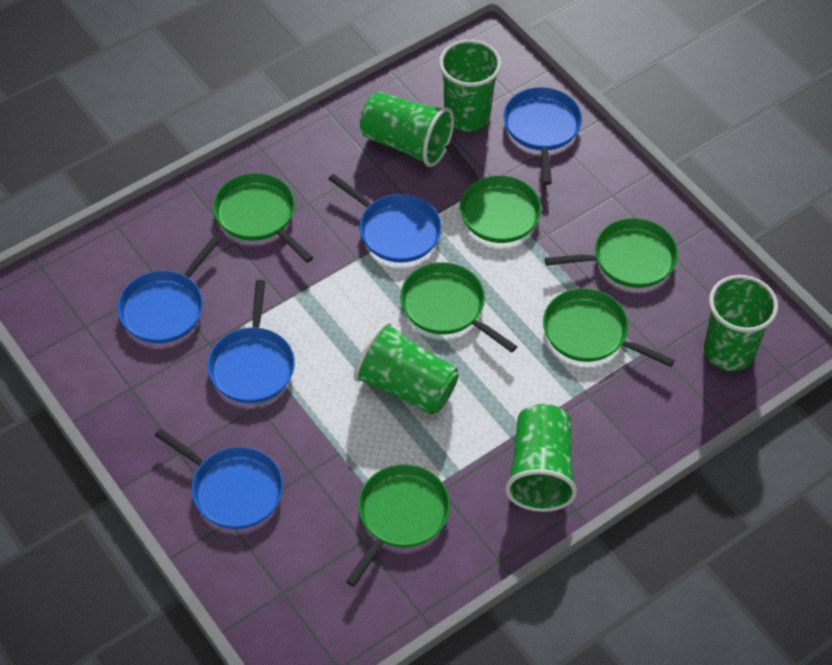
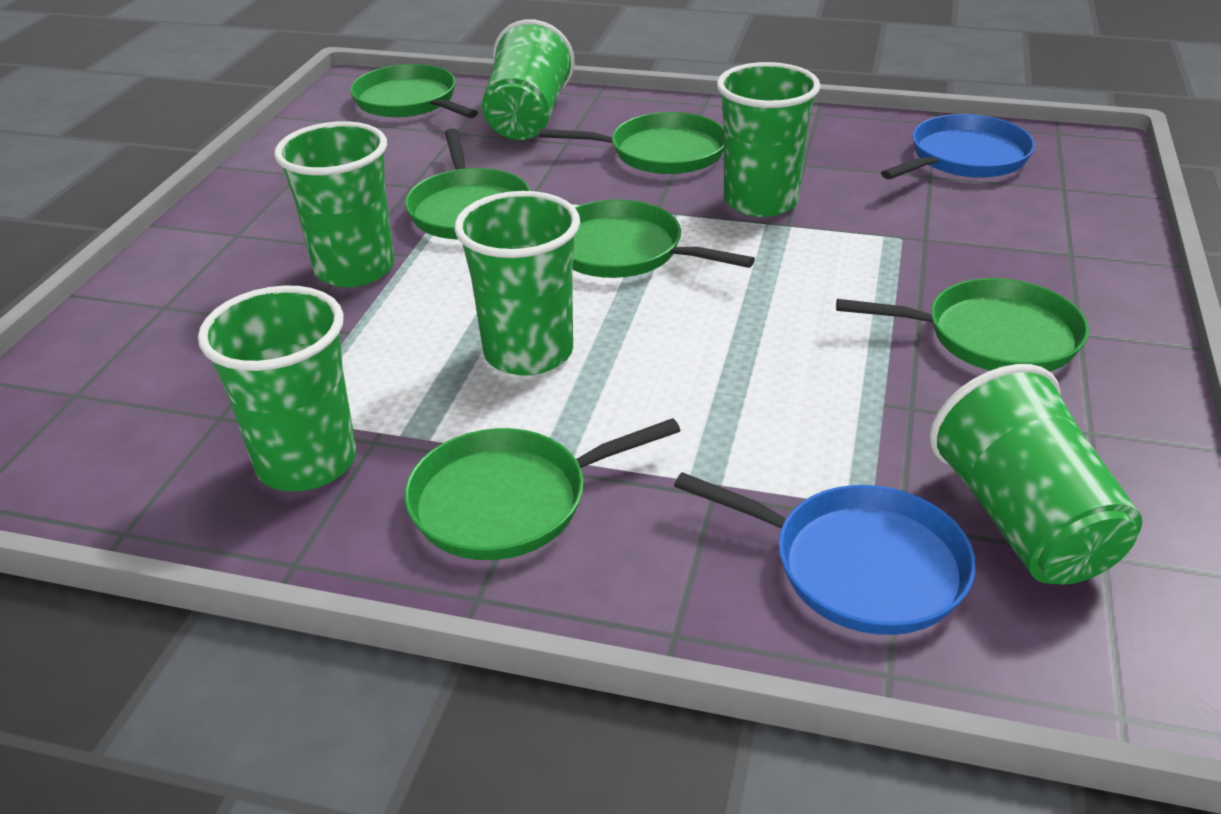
blue pan: [117,236,221,343] [155,428,283,529] [207,280,295,403] [328,174,442,263] [503,87,582,185] = 5 -> [674,472,976,635] [881,114,1035,179] = 2
green cup: [354,321,459,415] [360,92,454,167] [439,39,501,131] [505,404,577,512] [704,275,778,371] = 5 -> [198,286,356,491] [274,121,394,287] [454,191,580,376] [482,19,575,140] [717,62,820,217] [929,364,1142,584] = 6

